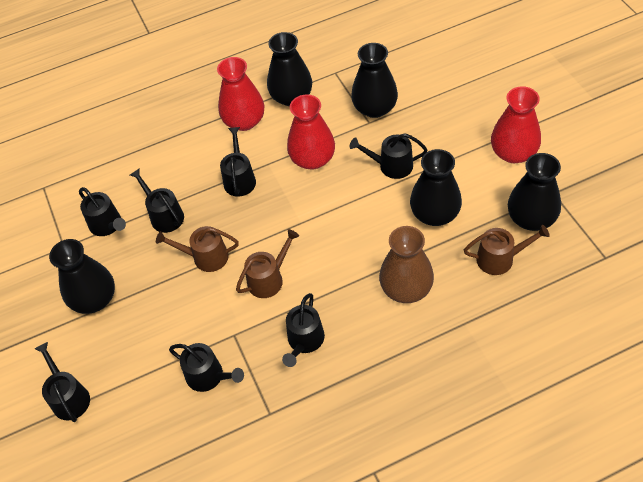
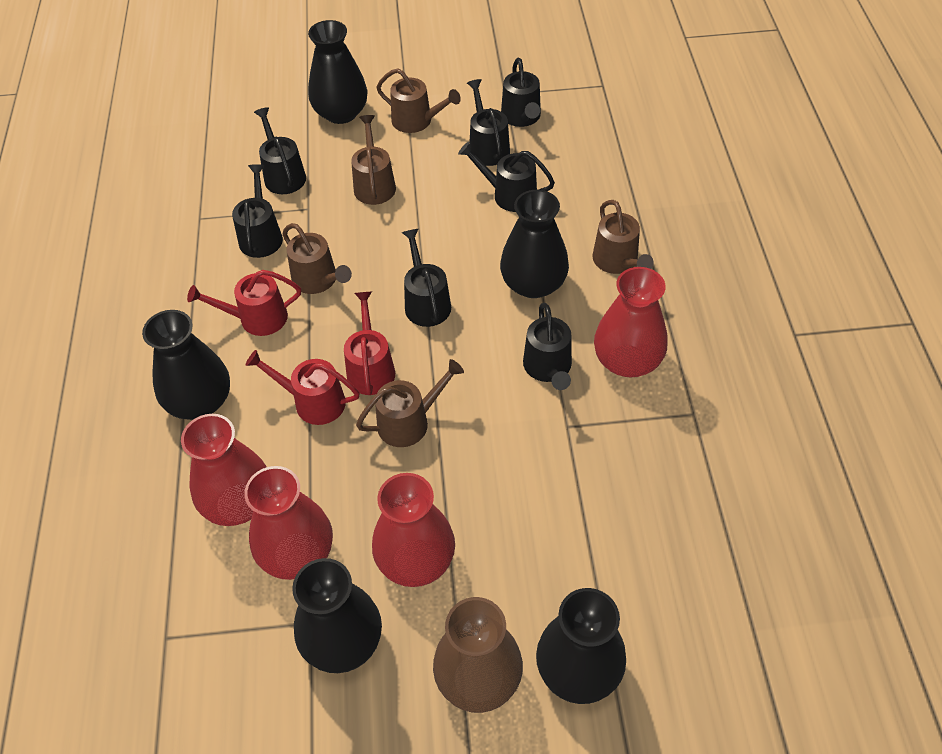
brown watering can: [156,226,239,272] [236,229,299,298] [464,225,550,275] = 3 -> [283,223,352,294] [351,115,396,205] [356,359,464,447] [376,68,461,133] [592,200,654,274] = 5
red vase: [217,57,265,131] [287,95,335,170] [491,86,541,163] = 3 -> [181,414,267,526] [244,466,333,580] [372,473,455,587] [594,267,667,377] = 4
red watering can: none = 0 -> [187,270,301,336] [246,350,360,425] [344,291,395,395] = 3

